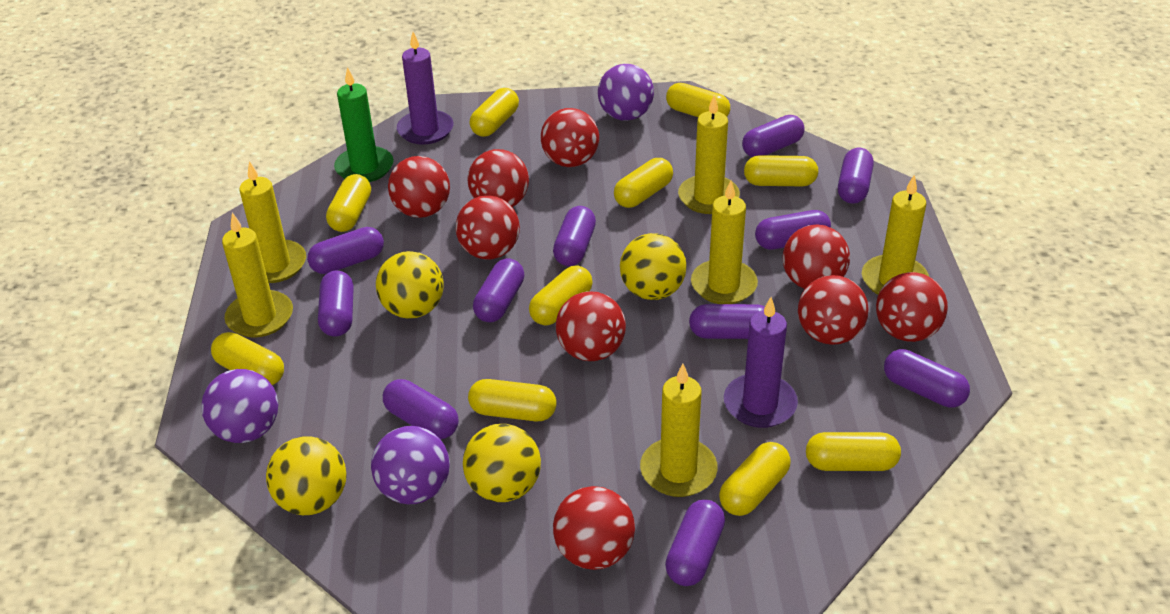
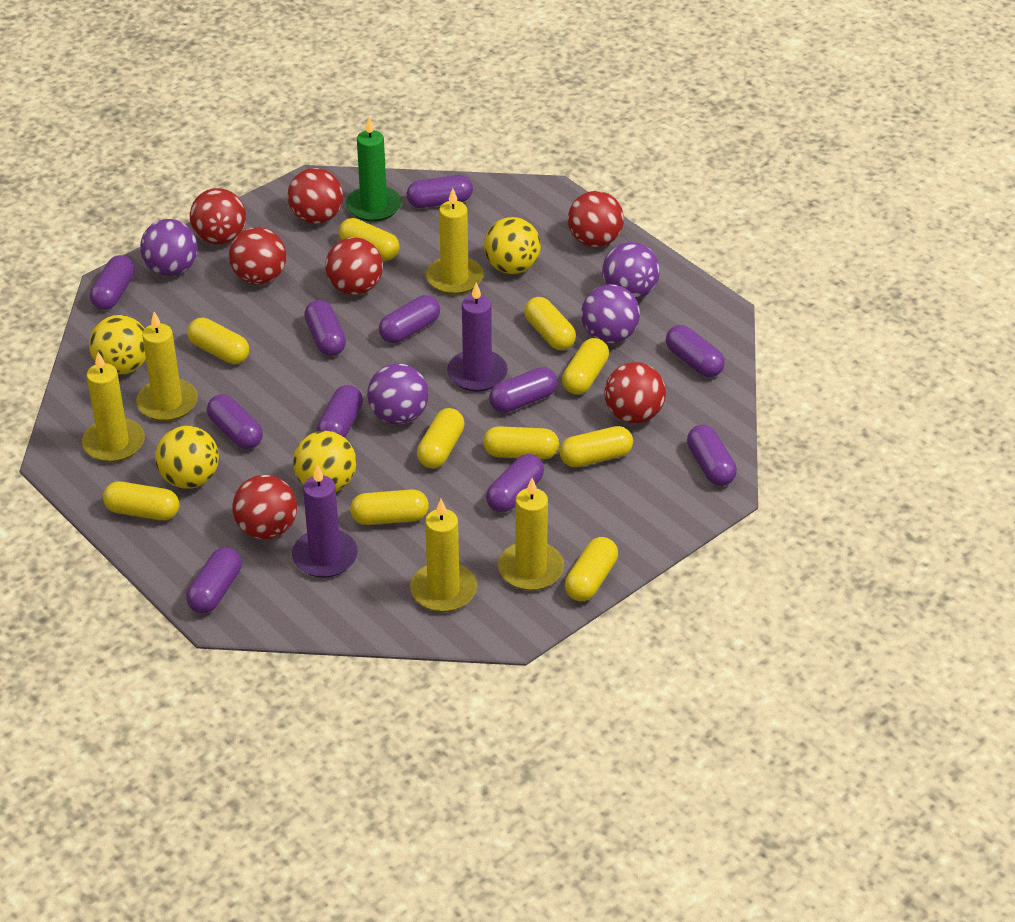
purple ball: [201,369,278,443] [371,426,450,504] [598,64,654,121] = 3 -> [140,219,198,276] [367,364,428,425] [581,284,640,343] [602,242,660,299] = 4
red ball: [388,156,450,218] [456,195,520,259] [468,149,529,207] [541,108,599,167] [553,486,635,570] [556,291,626,361] [783,225,850,289] [798,275,869,345] [876,272,948,342] = 9 -> [190,188,246,244] [229,227,286,285] [232,475,297,539] [287,168,343,224] [325,237,383,295] [568,191,624,247] [604,362,666,423] = 7
yellow candle: [222,213,293,338] [239,161,306,283] [640,364,718,497] [678,95,740,214] [691,181,758,304] [862,175,929,295] = 6 -> [82,352,145,462] [136,312,198,421] [410,499,477,612] [426,188,483,295] [498,478,564,591] = 5

